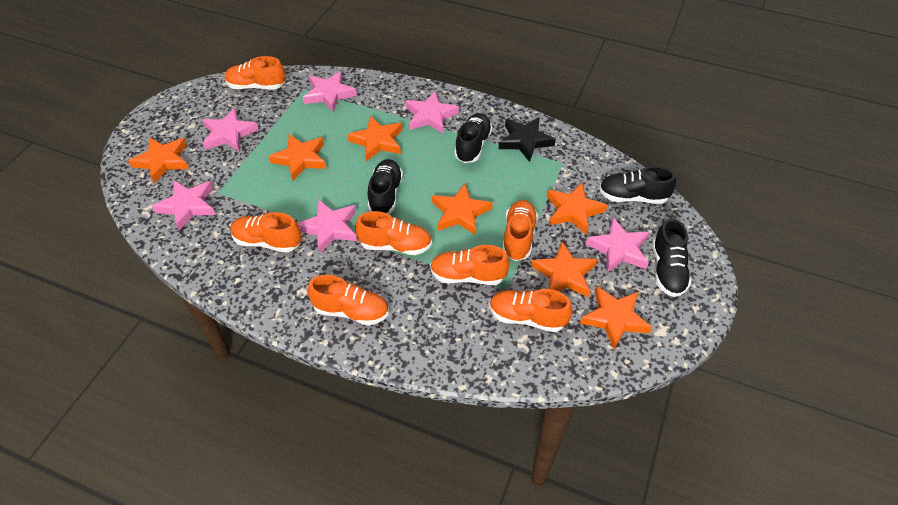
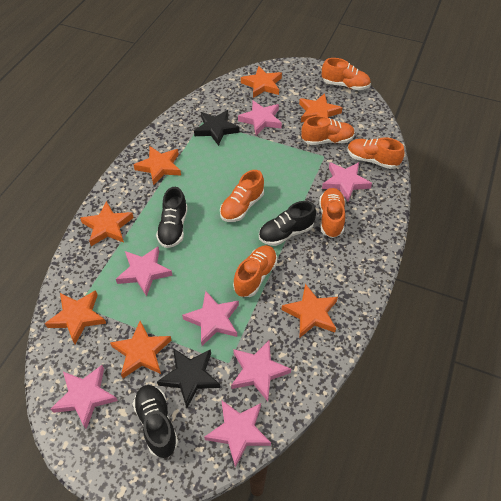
black shoe: [368,159,403,214] [454,113,493,163] [599,166,676,204] [652,218,691,297] = 4 -> [133,385,178,458] [156,187,188,248] [259,201,316,246] = 3
black star: [499,117,556,162] = 1 -> [157,348,220,408] [194,110,240,146] = 2
orange shoe: [225,56,286,89] [230,212,302,253] [308,275,389,326] [355,211,432,255] [430,245,510,285] [490,289,573,332] [503,200,538,261] = 7 -> [220,170,264,222] [233,245,277,297] [301,116,355,145] [319,188,345,238] [322,58,371,90] [347,137,404,169] = 6
pink star: [152,180,216,231] [202,108,259,152] [297,200,357,254] [303,71,357,112] [405,91,459,133] [586,218,650,272] = 6 -> [51,365,118,429] [116,247,173,297] [182,291,239,346] [204,400,271,468] [231,341,291,401] [238,100,282,135] [322,162,372,202] = 7

